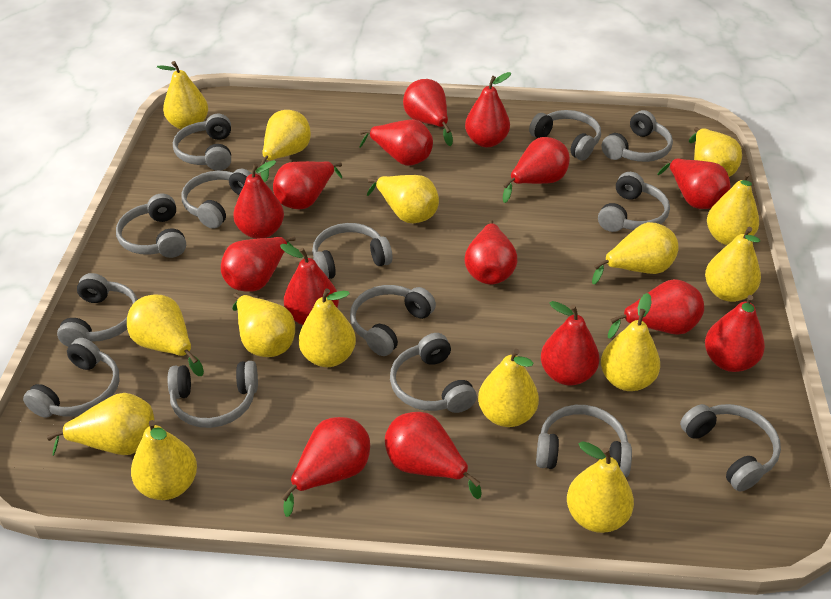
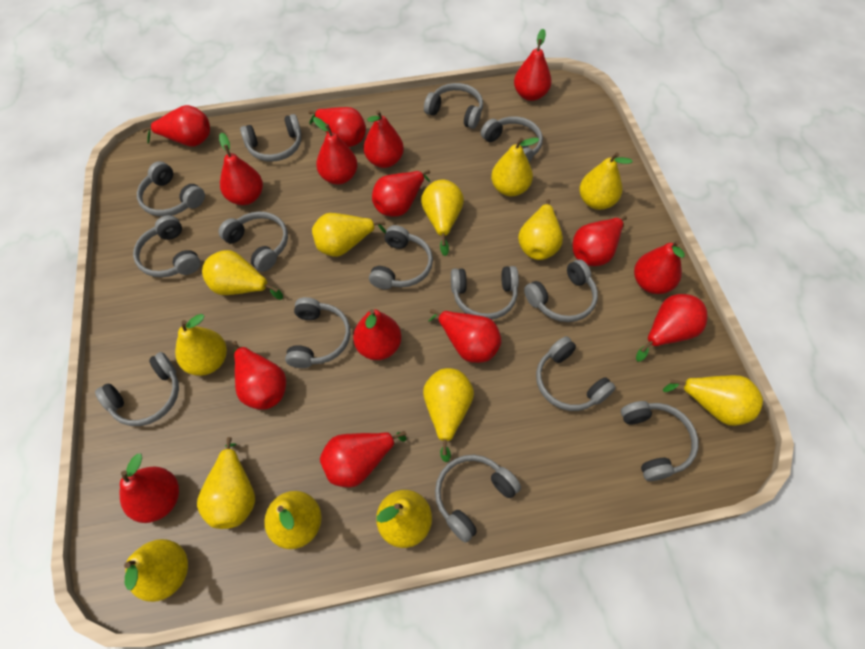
yellow pear: [47,393,155,456] [127,295,204,376] [131,420,197,500] [157,61,208,129] [232,293,295,357] [260,110,311,182] [299,288,356,367] [367,175,439,223] [478,349,539,427] [567,441,634,533] [592,222,679,284] [601,293,660,391] [689,127,742,177] [705,227,761,302] [707,172,759,245] = 15 -> [124,539,188,602] [175,314,227,376] [197,437,255,529] [202,250,283,300] [264,491,322,549] [312,213,386,257] [376,490,432,548] [421,180,464,256] [423,368,474,462] [491,137,539,196] [518,199,563,260] [579,152,633,210] [663,375,763,426] = 13

